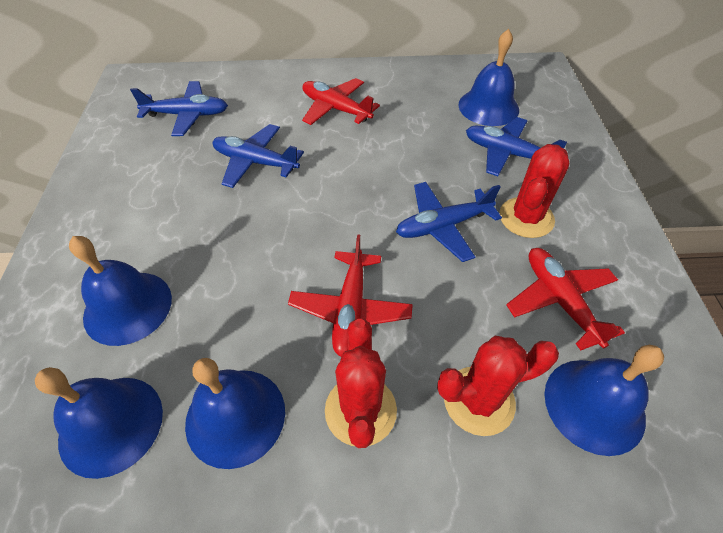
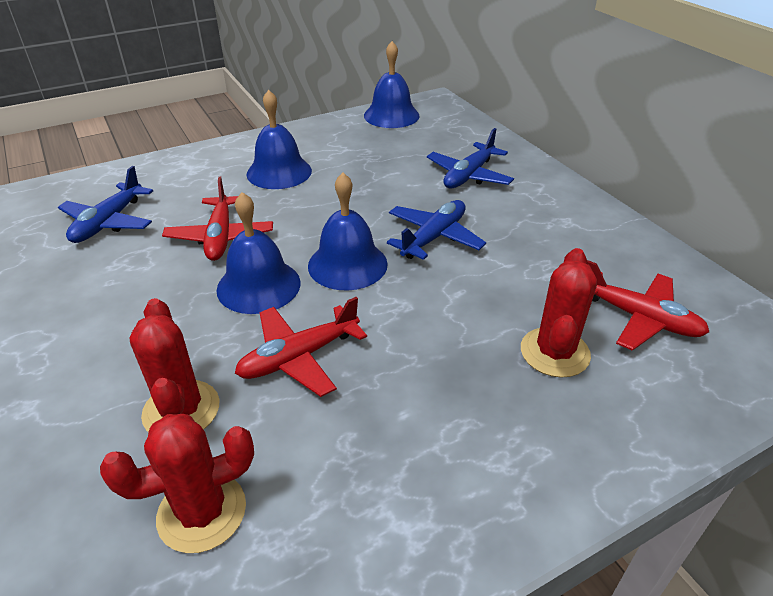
blue bell: [35,367,163,479] [69,236,172,346] [185,358,285,469] [458,29,519,126] [544,345,664,456] = 5 -> [217,192,301,314] [246,90,312,189] [308,173,388,291] [364,41,420,128] = 4
blue plane: [130,81,228,136] [213,124,304,188] [396,182,502,262] [466,117,567,176] = 4 -> [58,166,153,243] [387,200,486,260] [427,128,514,189] = 3

